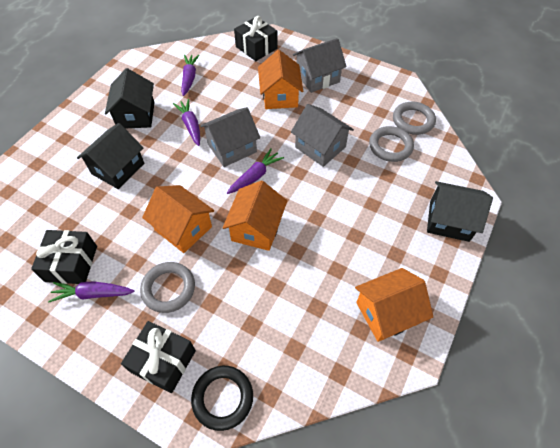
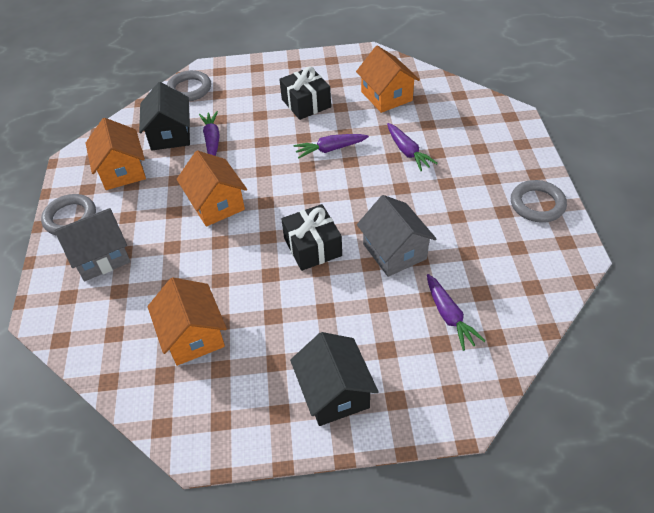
black gift: [31,230,97,284] [121,321,196,393] [234,16,278,61] = 3 -> [279,67,331,120] [281,204,342,271] = 2
black house: [77,123,144,189] [105,68,155,129] [427,181,493,242] = 3 -> [139,82,190,150] [290,332,378,426] = 2
black ring: [191,366,253,431] = 1 -> none = 0
grey house: [200,107,260,167] [291,104,354,167] [293,38,347,93] = 3 -> [54,208,131,281] [357,195,437,277] = 2

